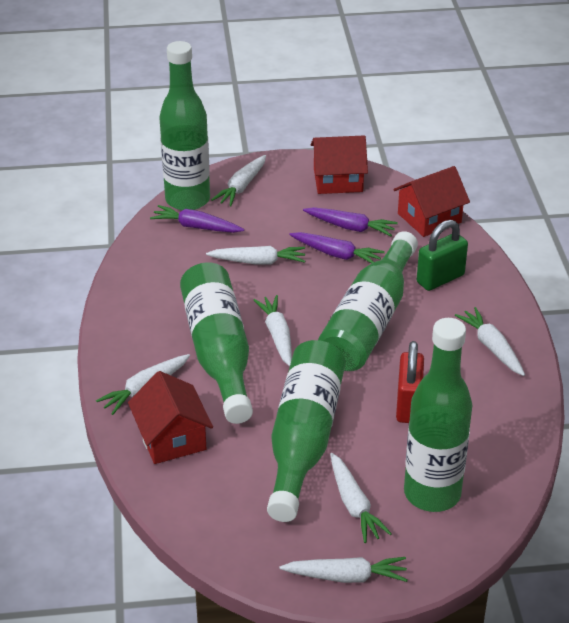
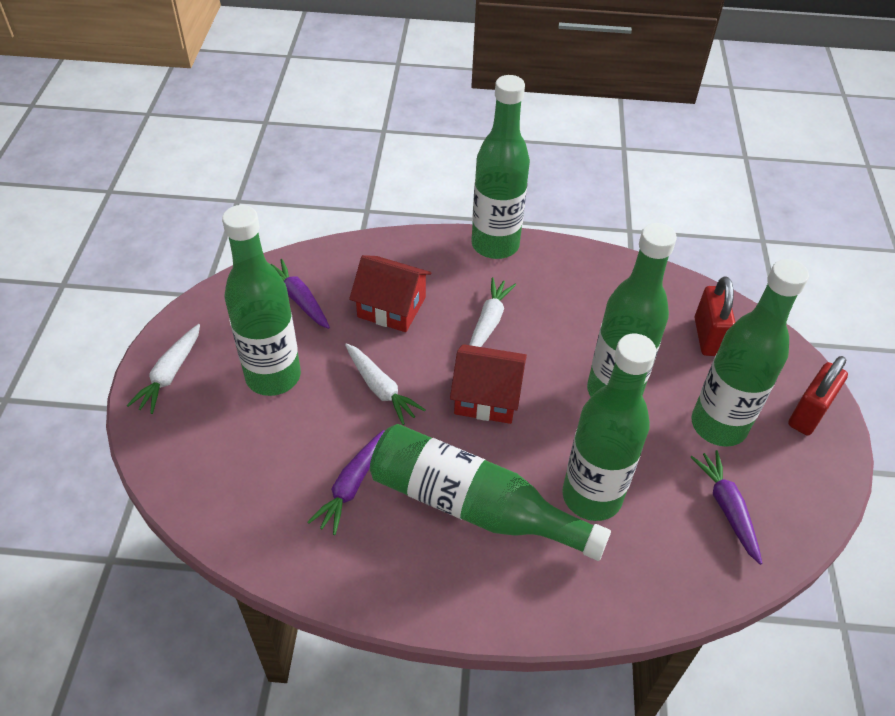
green bottle: [159,41,210,211] [180,262,253,424] [267,340,345,522] [318,231,418,371] [404,318,472,512] = 5 -> [222,205,301,396] [370,424,611,561] [471,75,530,259] [562,334,656,521] [587,223,677,397] [691,259,809,447] = 6
green padlock: [417,220,468,291] = 1 -> none = 0
red house: [128,371,213,464] [311,135,368,194] [393,166,470,237] = 3 -> [349,255,432,332] [450,344,527,424] = 2
red padlock: [396,341,424,423] = 1 -> [695,276,735,356] [788,356,848,436] = 2
white carrot: [96,354,190,415] [206,246,305,265] [211,155,266,206] [253,295,292,366] [280,557,408,583] [330,453,392,543] [455,307,525,376] = 7 -> [127,324,200,414] [345,343,425,425] [469,278,516,347] = 3

